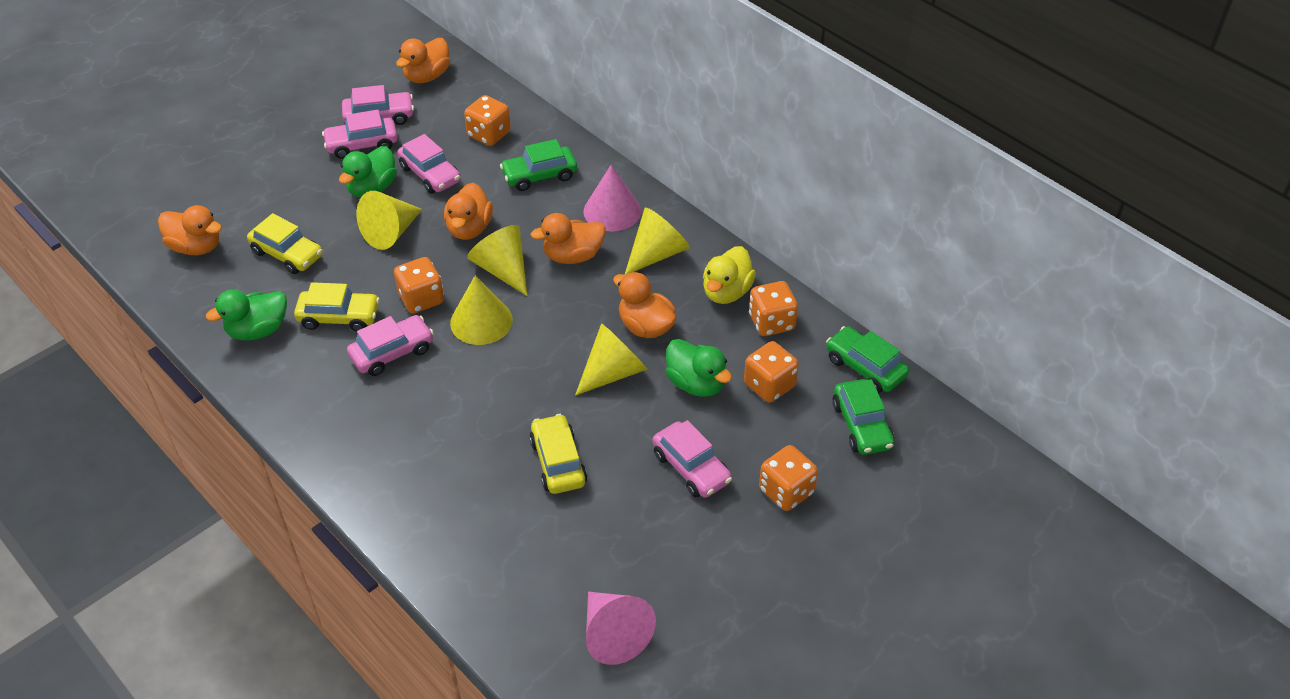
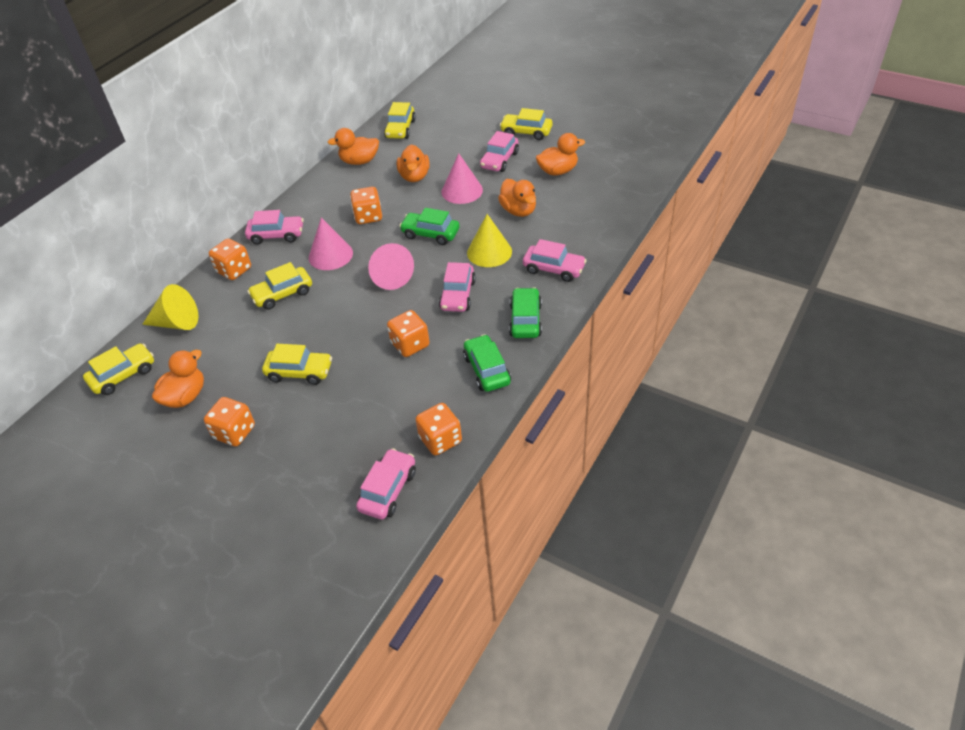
green duck: [206,290,287,341] [339,146,397,198] [666,339,732,397] = 3 -> none = 0
pink cone: [584,164,641,231] [586,592,656,665] = 2 -> [309,217,353,270] [368,243,414,290] [441,153,483,204] = 3
yellow car: [247,213,323,274] [294,282,380,332] [529,414,587,494] = 3 -> [83,343,154,395] [247,262,312,310] [262,344,332,385] [384,102,416,139] [500,108,552,140] = 5
yellow cone: [357,191,422,250] [450,275,513,345] [467,225,527,296] [575,323,647,396] [625,208,690,275] = 5 -> [142,284,199,330] [467,214,512,267] = 2
yellow duck: [703,246,756,304] = 1 -> none = 0

